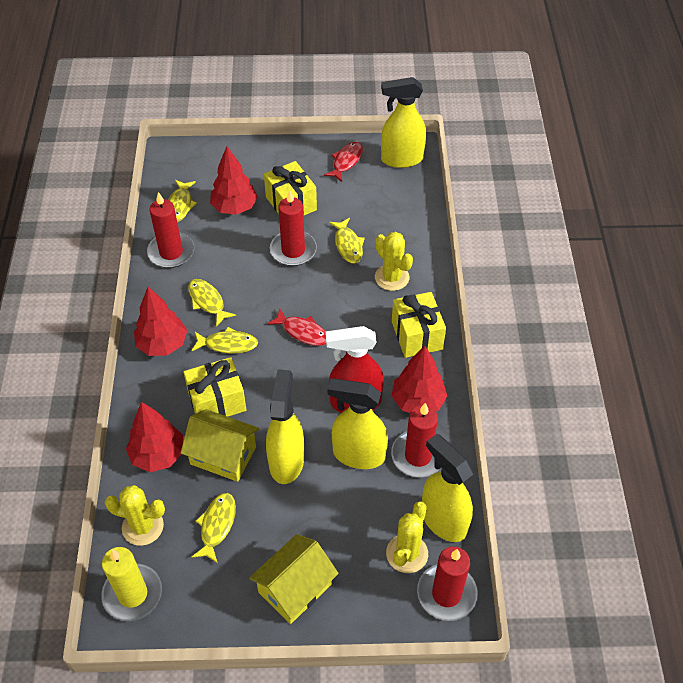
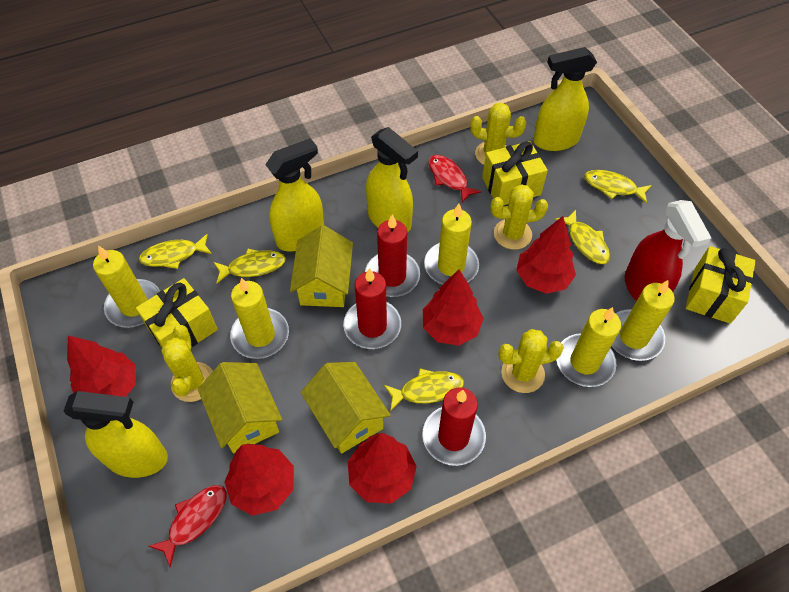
red candle: [147,192,194,268] [270,190,317,266] [391,403,442,478] [417,547,478,621] = 4 -> [343,268,401,349] [365,214,420,297] [422,387,486,466] = 3
red tree: [126,402,183,472] [134,287,187,356] [210,146,258,215] [392,346,447,413] = 4 -> [67,335,136,397] [224,444,294,516] [348,433,417,504] [423,269,484,346] [516,216,576,294] = 5
yellow cactus: [105,485,165,546] [375,232,413,291] [386,501,428,573] = 3 -> [161,325,213,402] [470,103,527,165] [490,184,548,250] [499,329,564,393] = 4
yellow candle: [101,547,162,621] = 1 -> [93,246,160,328] [230,278,289,359] [424,204,479,284] [556,307,621,387] [612,280,675,361] = 5
yellow house: [181,409,259,482] [249,534,339,624] = 2 -> [198,362,282,454] [290,225,353,307] [301,362,391,454] = 3

